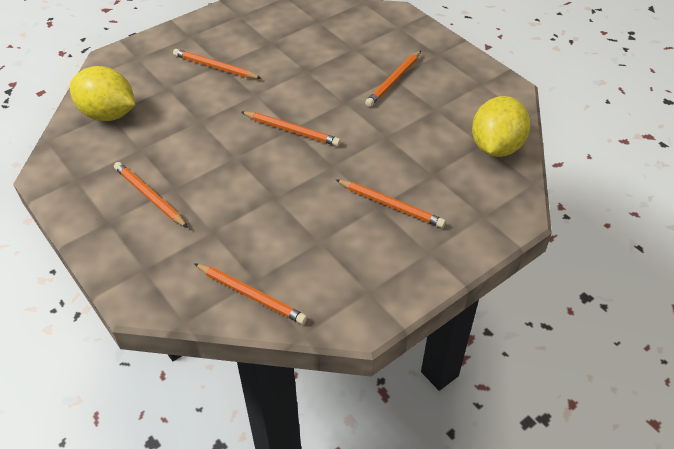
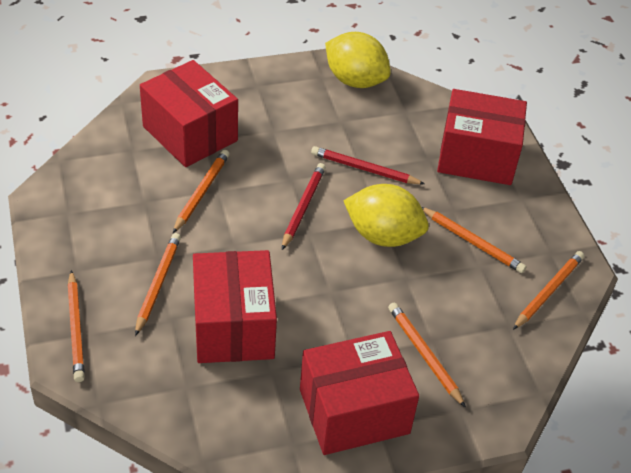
red box: none = 0 -> [140,60,238,167] [193,250,277,363] [300,331,419,455] [437,89,527,185] = 4
red pencil: none = 0 -> [282,163,326,250] [311,146,425,184] = 2

